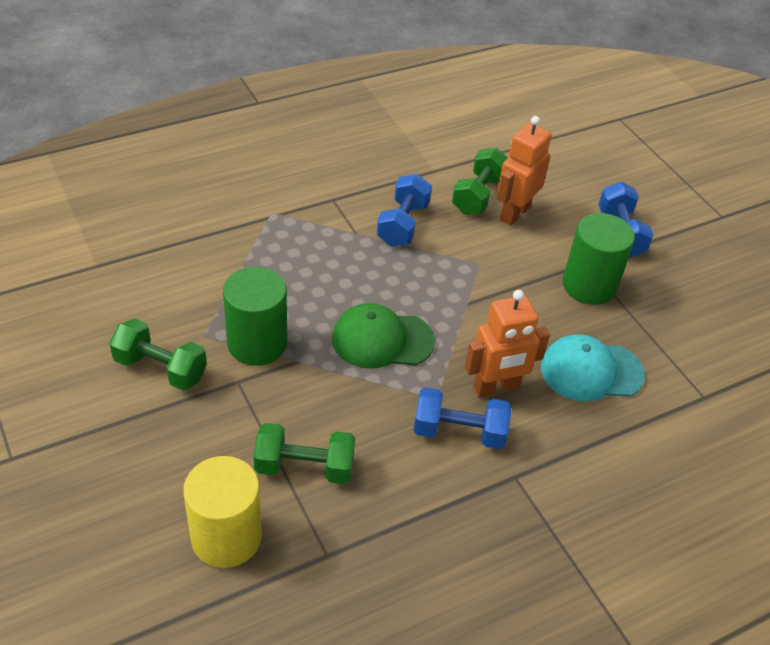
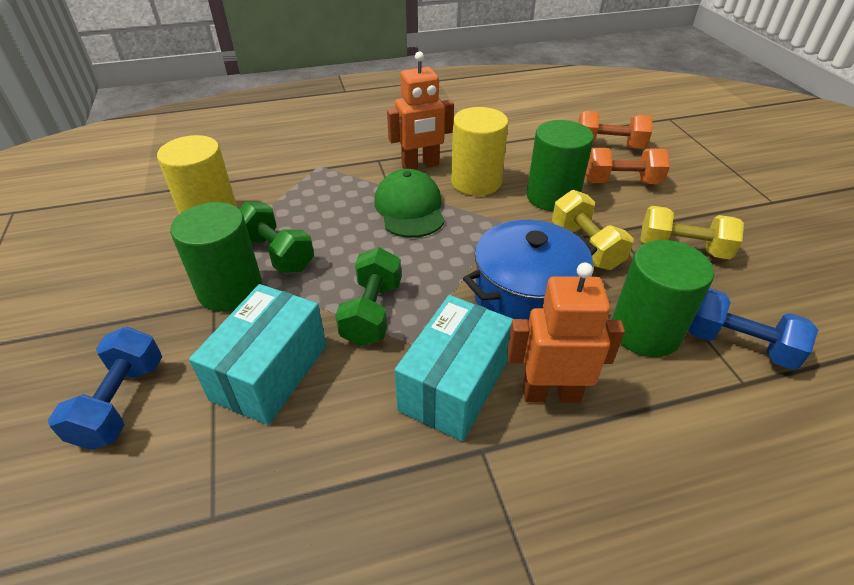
blue dumbbell: [377,174,432,246] [414,387,511,449] [599,182,653,258] = 3 -> [48,327,162,450] [688,288,818,370] = 2
blue pot: none = 0 -> [463,220,597,322] = 1
green cylinder: [223,267,287,366] [563,213,635,305] = 2 -> [170,202,262,312] [526,120,594,211] [612,240,714,357] = 3
green dumbbell: [109,319,207,390] [254,423,355,484] [452,148,508,215] = 3 -> [239,202,314,273] [335,247,401,346] = 2
orange dumbbell: none = 0 -> [578,111,653,149] [585,148,670,184] = 2
turquoise box: none = 0 -> [189,284,326,425] [395,295,513,441] = 2
turquoise cap: [541,334,645,402] = 1 -> none = 0
yellow cylinder: [183,456,262,568] = 1 -> [157,135,237,214] [451,107,509,196] = 2
yellow dumbbell: none = 0 -> [552,190,634,270] [640,206,744,259] = 2

